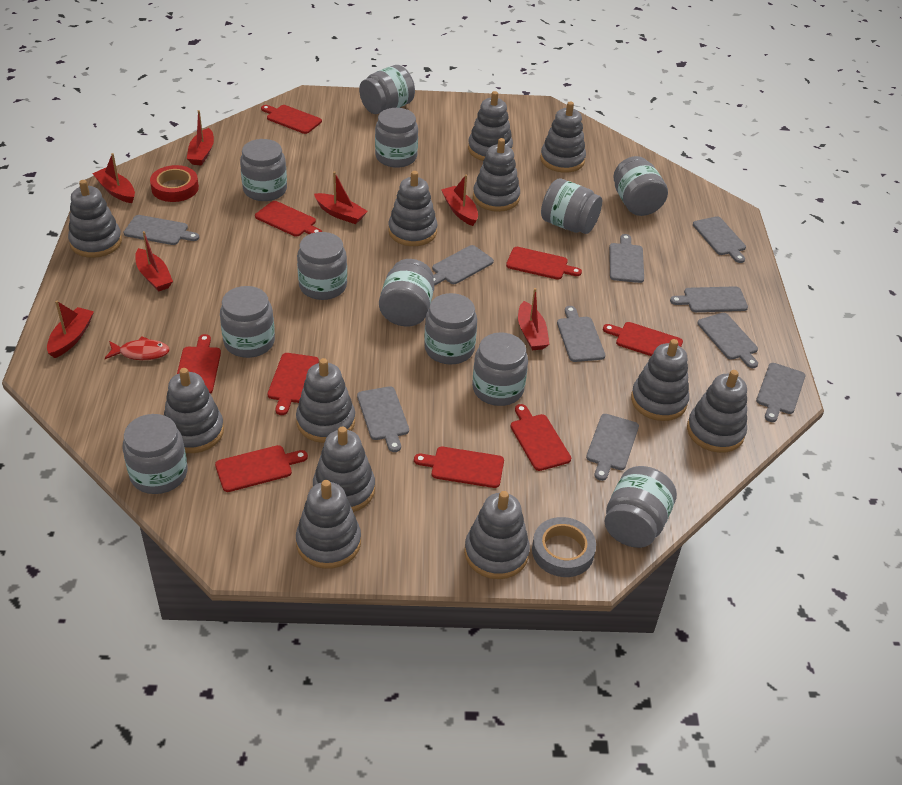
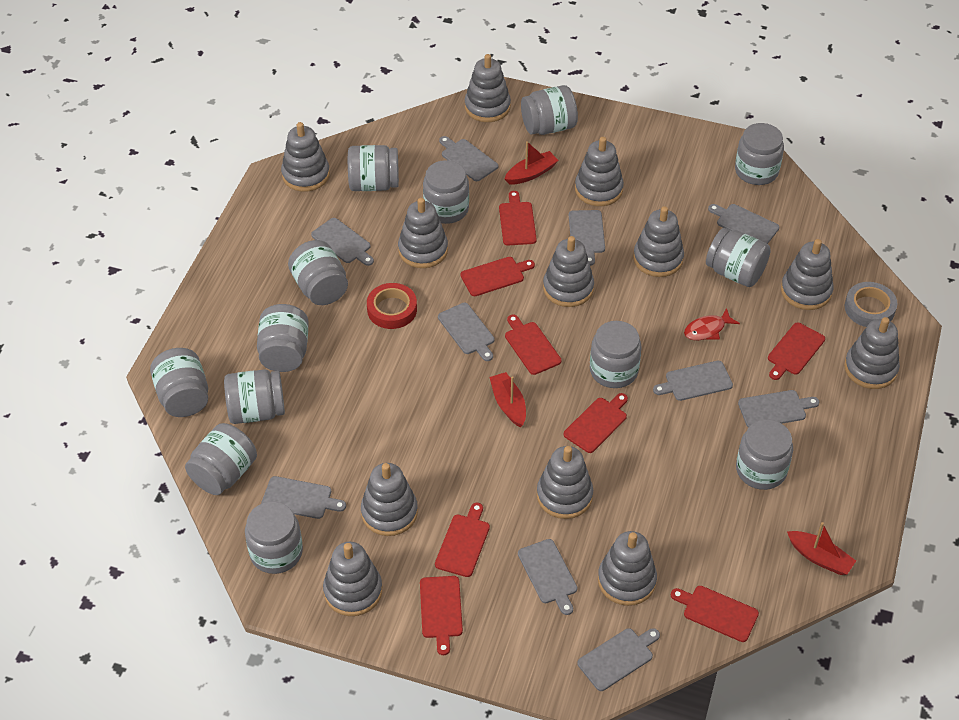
grey jar: [122,414,188,494] [220,286,275,358] [240,139,287,201] [297,232,347,300] [359,65,415,114] [375,108,418,168] [379,259,434,326] [424,293,477,365] [472,332,528,406] [541,178,602,234] [604,466,677,548] [613,156,668,216] = 12 -> [150,348,208,417] [185,423,257,495] [224,369,285,424] [245,502,303,574] [257,304,309,372] [288,240,348,305] [348,145,399,191] [423,160,469,224] [521,85,578,135] [590,321,642,388] [706,228,771,287] [735,123,784,185] [736,419,793,490] = 13
red boat: [47,301,94,358] [92,153,135,203] [135,231,173,291] [187,110,214,166] [314,171,368,224] [441,175,478,226] [518,288,550,350] = 7 -> [489,372,526,427] [504,141,559,184] [787,522,856,575] = 3
red cutting board: [177,334,221,394] [215,445,308,492] [255,201,322,237] [261,105,322,134] [268,353,319,415] [414,447,504,488] [506,247,582,280] [511,404,571,471] [603,322,683,356] = 9 -> [420,576,463,655] [435,503,490,577] [460,257,535,296] [499,191,537,245] [505,314,562,375] [564,393,628,453] [671,586,759,642] [768,322,825,380] = 8

